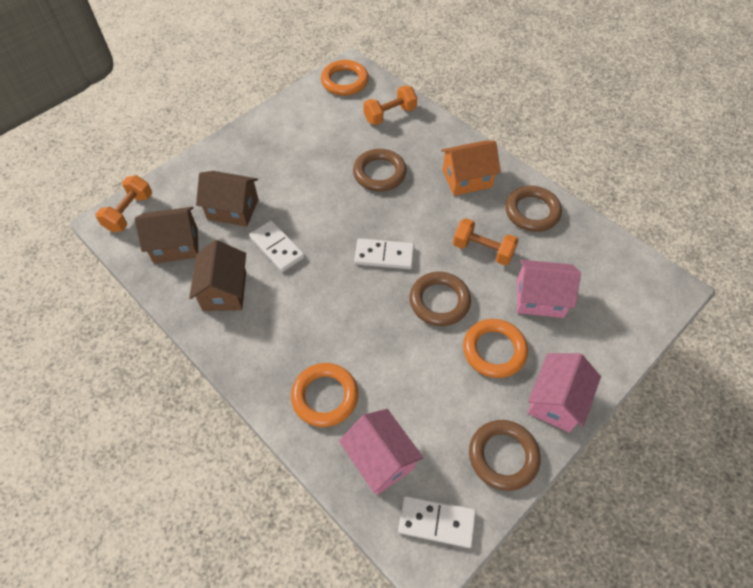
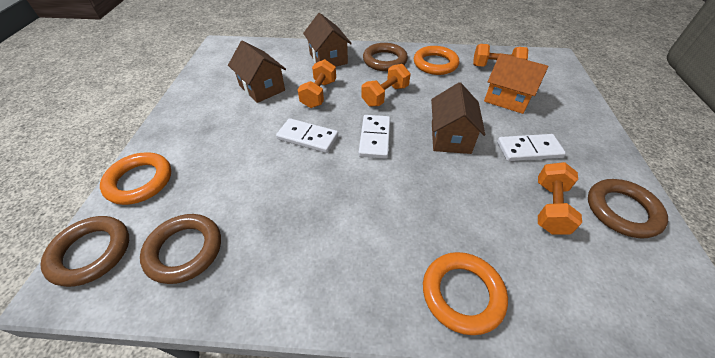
orange dumbbell: [95,175,152,232] [363,85,417,125] [453,218,519,266] = 3 -> [298,59,336,108] [361,64,411,107] [473,44,528,67] [538,162,582,234] = 4
pink house: [339,409,423,495] [517,259,581,318] [528,353,601,432] = 3 -> none = 0

